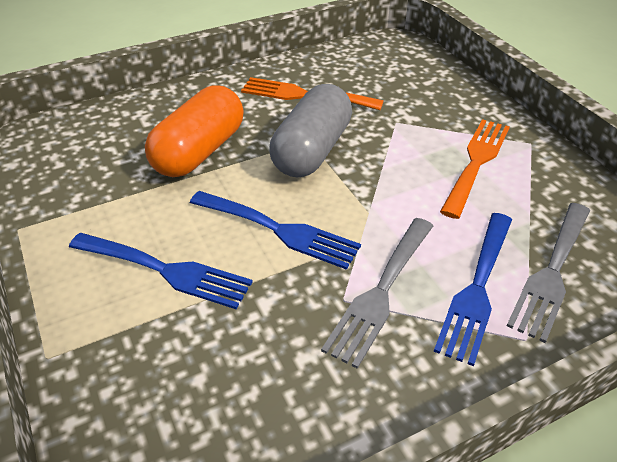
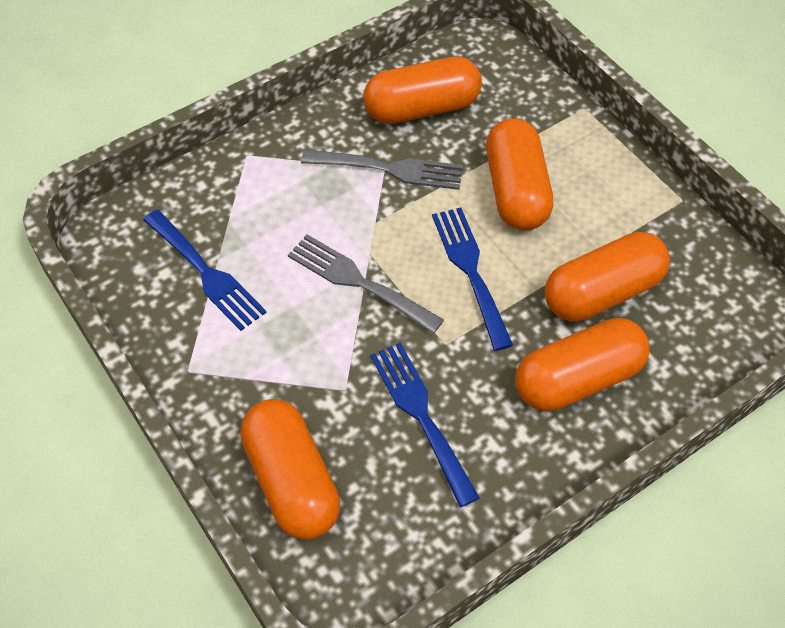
grey capsule: [270,84,352,178] = 1 -> none = 0
orange capsule: [145,85,244,177] = 1 -> [240,399,340,540] [363,56,482,124] [486,118,553,231] [515,318,650,411] [545,232,670,322] = 5
orange fork: [241,77,384,110] [440,119,510,219] = 2 -> none = 0

